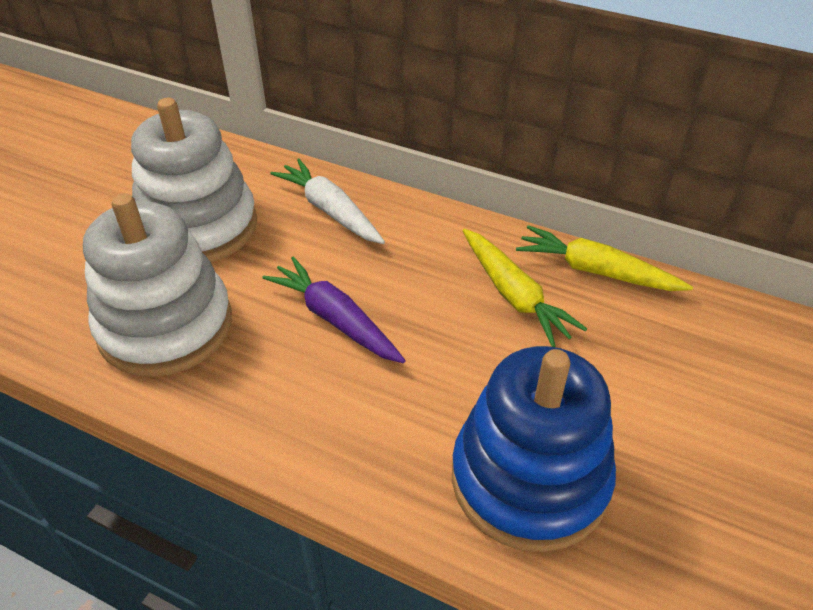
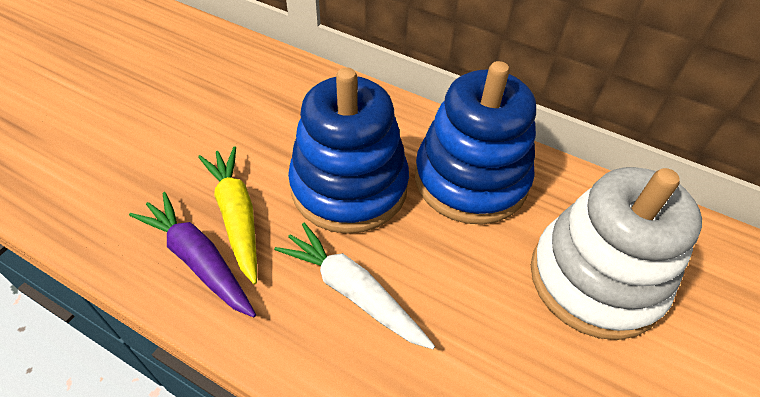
blue stacking toy: [452,346,616,552] = 1 -> [288,67,409,234] [415,61,536,225] = 2
white stacking toy: [83,193,232,377] [131,98,257,263] = 2 -> [531,167,702,340] = 1
yellow carrot: [462,229,587,347] [516,225,693,291] = 2 -> [198,146,257,284] = 1

